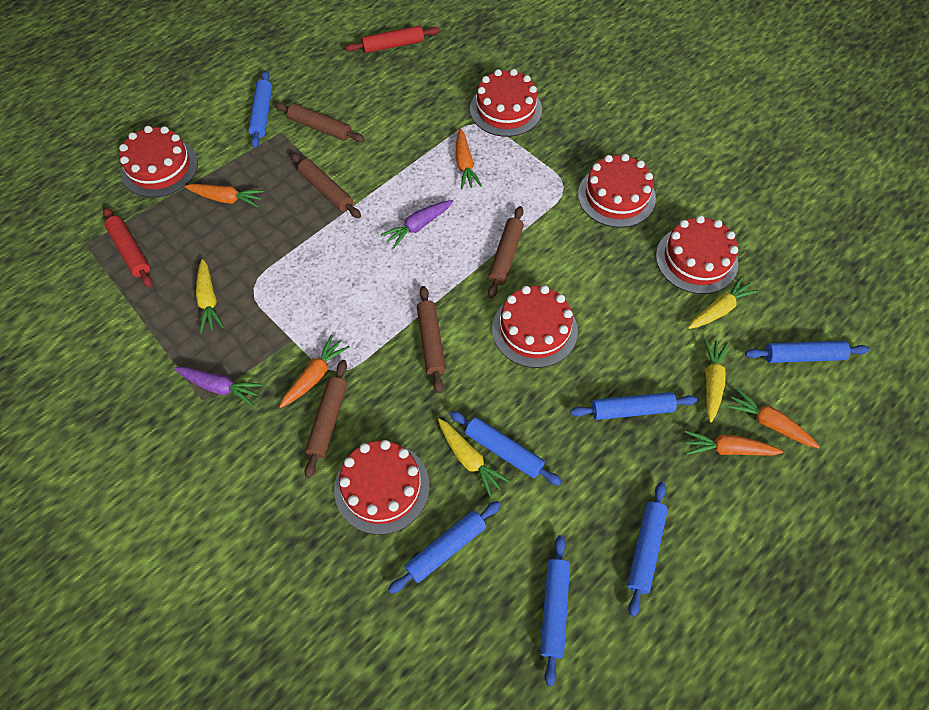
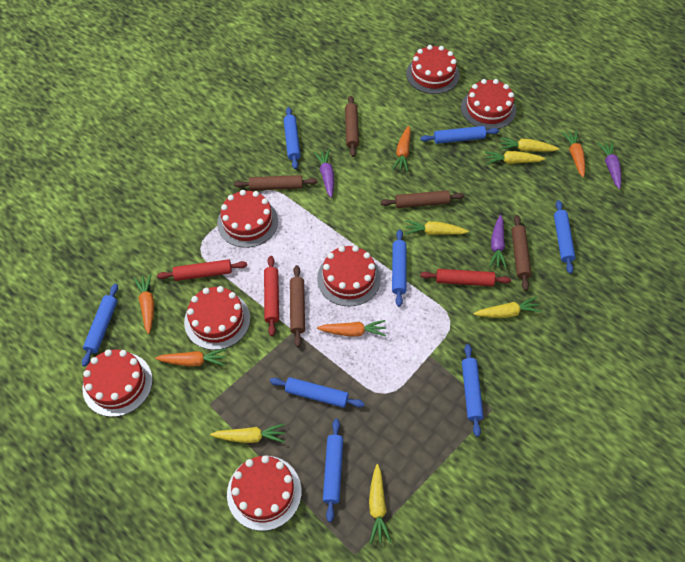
blue rolling pin: [248,71,272,148] [388,501,501,594] [450,411,562,486] [540,535,570,686] [570,392,697,420] [627,482,668,617] [745,341,869,363] = 7 -> [82,284,118,367] [270,377,365,408] [284,107,301,169] [323,419,343,522] [392,229,407,307] [420,126,499,144] [462,344,484,437] [554,200,575,274] = 8
purple carrot: [174,367,263,406] [381,200,453,249] = 2 -> [314,149,334,198] [489,215,507,269] [598,141,621,189] = 3
red cake: [119,126,198,197] [334,440,430,535] [470,69,542,137] [492,285,578,368] [578,154,656,228] [656,215,738,294] = 6 -> [82,349,153,417] [184,286,250,350] [217,190,278,248] [227,455,302,531] [317,246,381,307] [406,45,460,94] [461,79,516,130] = 7
red rolling pin: [103,207,152,287] [345,25,440,53] = 2 -> [157,259,247,281] [264,256,279,336] [420,269,511,286] = 3
yellow carrot: [196,259,224,333] [438,418,510,498] [688,276,759,329] [704,339,728,423] = 4 -> [210,424,285,443] [369,464,391,544] [405,220,469,235] [473,297,542,318] [485,151,545,164] [499,137,559,152] = 6

